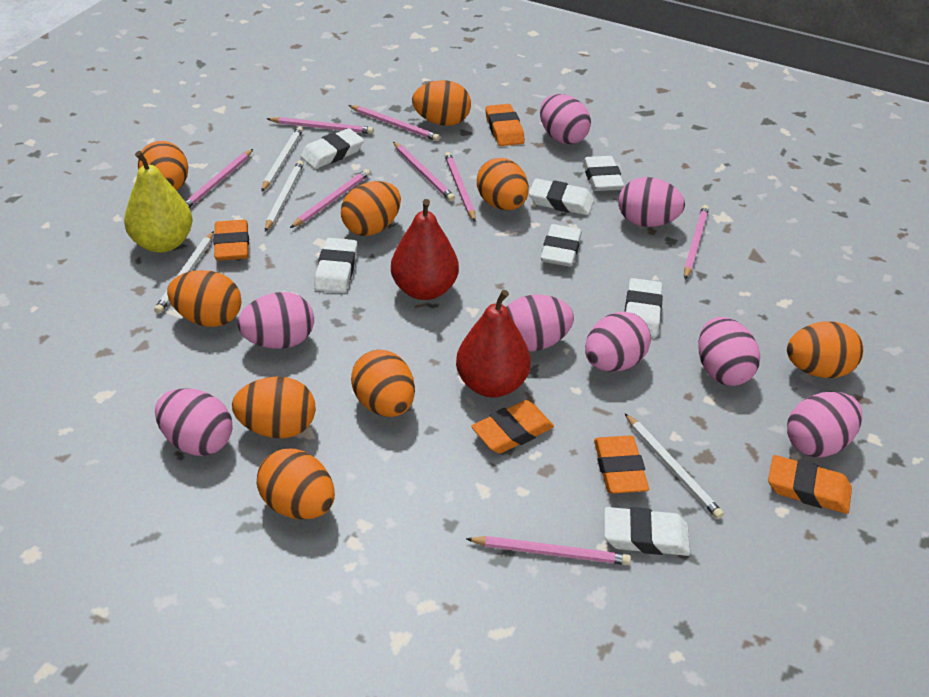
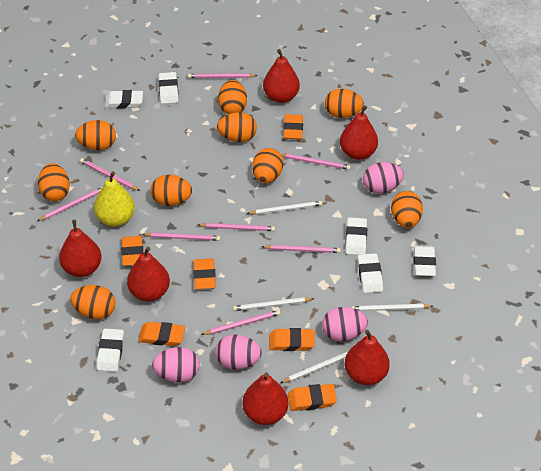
orange eraser: [213,220,249,261] [471,400,554,454] [485,104,525,146] [594,436,649,494] [768,455,852,514] = 5 -> [121,236,143,266] [138,322,185,346] [193,258,216,289] [269,328,315,351] [283,114,303,140] [288,384,337,411] = 6
pink egg: [155,388,233,456] [238,292,314,349] [506,295,574,351] [540,94,591,144] [585,311,651,372] [618,177,685,227] [699,317,760,386] [787,392,862,457] = 8 -> [152,347,200,382] [215,335,262,370] [322,307,368,341] [363,162,404,194] = 4
red pear: [391,199,459,300] [456,290,531,397] = 2 -> [59,220,102,277] [127,247,170,301] [242,372,288,425] [263,49,300,103] [340,105,378,160] [345,330,390,385] = 6
white eraser: [300,128,364,169] [314,238,357,293] [529,178,594,215] [541,224,582,267] [583,156,624,191] [604,507,690,556] [625,278,663,338] = 7 -> [96,328,124,372] [105,90,143,108] [159,72,178,104] [345,217,367,255] [358,253,383,293] [413,246,436,276] = 6

